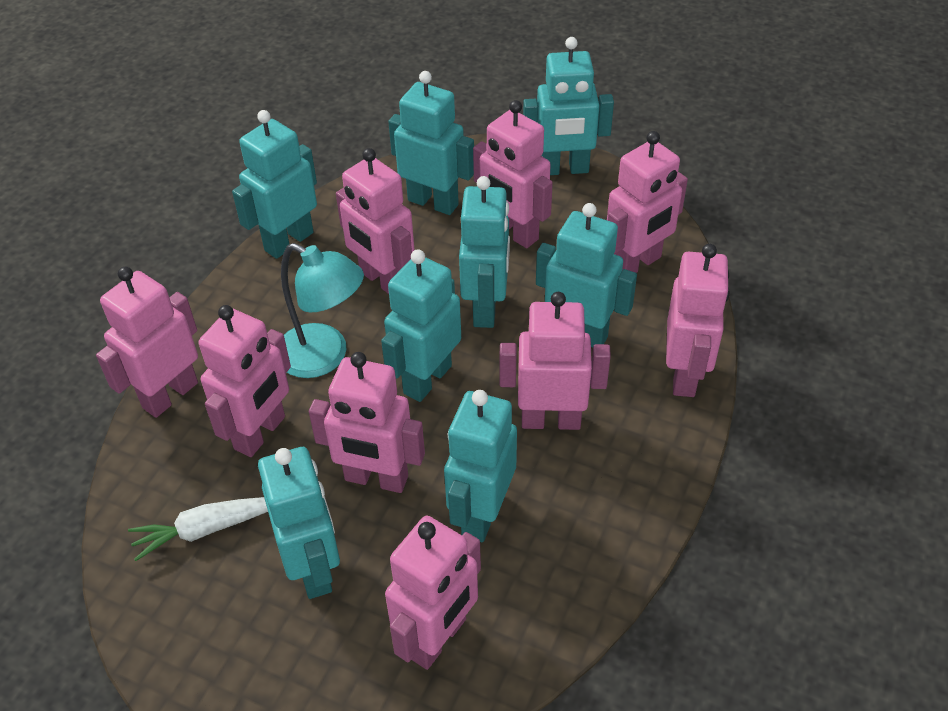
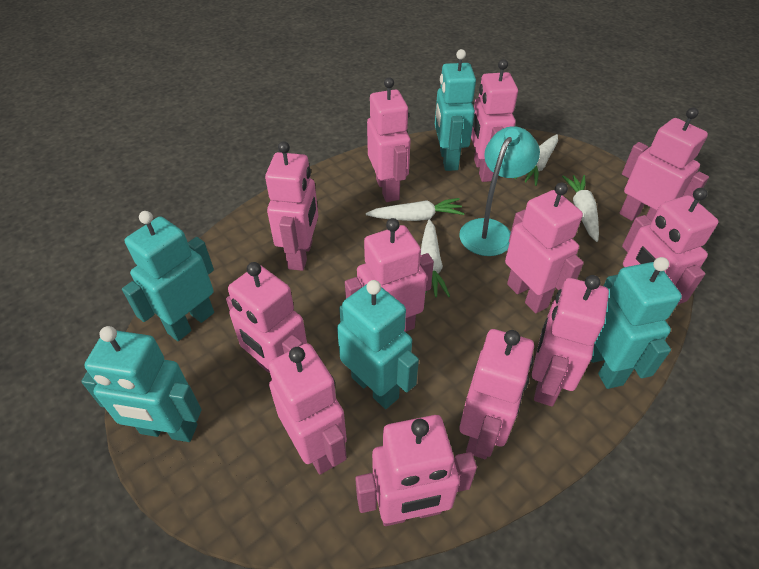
pink robot: [96,267,198,418] [199,305,291,457] [309,352,425,493] [336,148,415,294] [385,516,481,670] [473,100,553,248] [500,292,611,430] [607,131,688,273] [666,244,730,397] = 9 -> [226,262,307,373] [265,141,318,271] [268,343,347,475] [345,218,434,332] [355,415,477,526] [367,77,411,202] [459,329,534,459] [471,59,518,182] [505,183,584,313] [532,275,609,406] [620,108,709,221] [622,188,719,305] = 12
turquoise robot: [232,110,317,259] [258,447,340,599] [381,249,461,402] [388,71,474,215] [444,390,517,542] [459,176,510,328] [523,37,614,175] [536,203,637,347] = 8 -> [81,326,202,442] [122,211,214,341] [337,280,419,409] [435,49,476,171] [591,257,682,389] = 5
white carrot: [128,497,268,561] = 1 -> [366,198,465,221] [421,219,450,297] [515,134,558,186] [562,175,599,242] = 4

